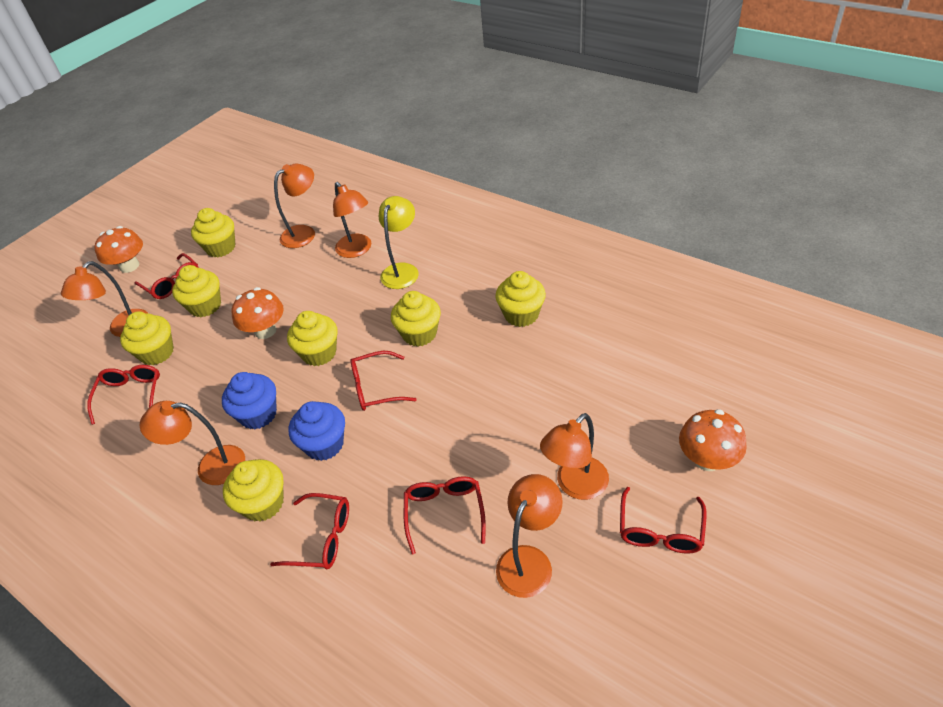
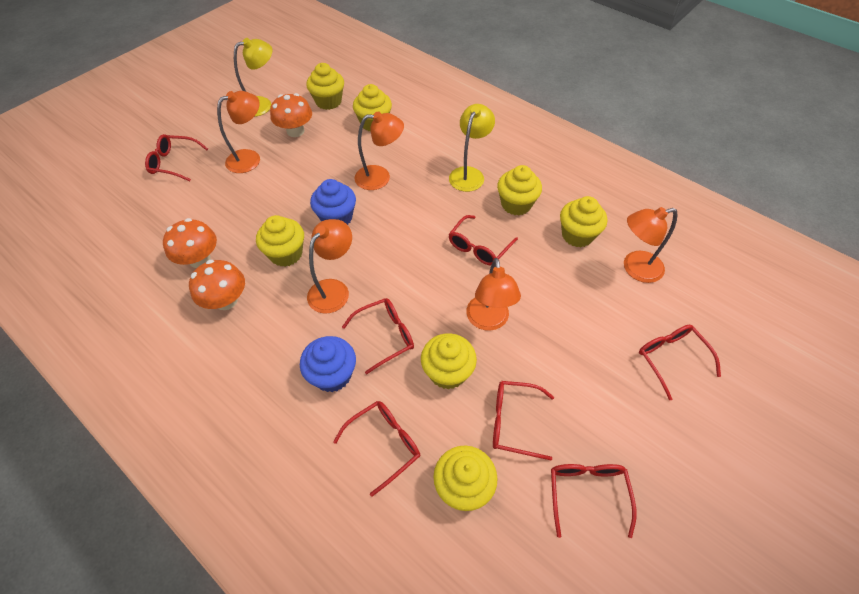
orange lamp: [61,261,148,337] [140,401,245,485] [274,163,315,248] [333,182,371,258] [496,474,563,598] [540,413,609,500] = 6 -> [217,91,260,173] [307,219,352,314] [354,111,404,190] [466,258,521,331] [624,207,678,283] = 5
red glasses: [87,365,160,425] [135,253,199,299] [270,493,349,569] [350,351,417,411] [404,476,486,554] [620,487,706,554] = 6 -> [145,134,208,181] [333,401,420,496] [342,298,414,374] [448,215,518,266] [493,381,554,460] [551,464,637,538] [639,325,721,400] = 7
yellow lamp: [379,196,419,289] = 1 -> [234,38,273,117] [449,104,495,192] = 2

